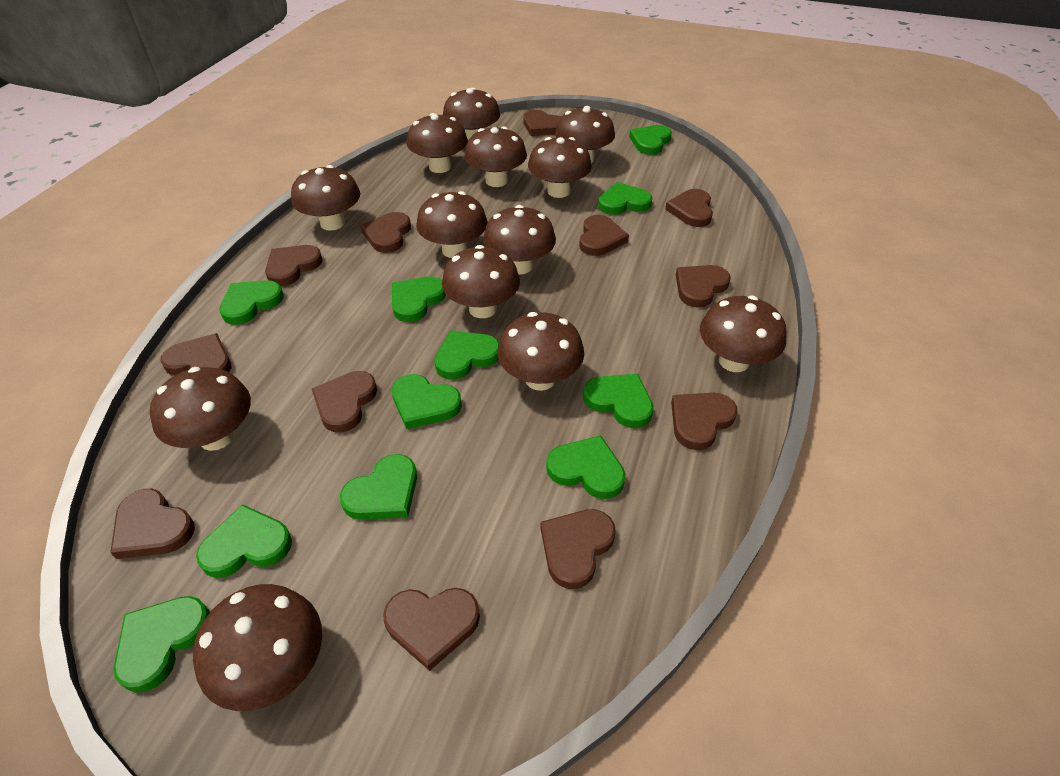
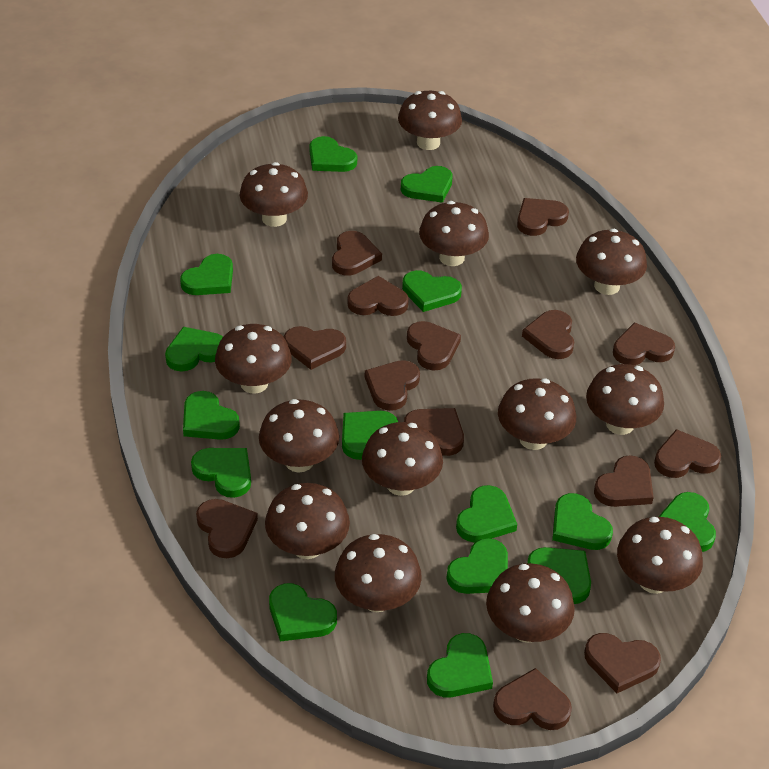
brown heart: [110,489,195,559] [160,333,231,376] [265,245,323,286] [312,371,377,433] [360,212,411,253] [383,588,480,671] [523,110,561,136] [541,509,616,589] [579,215,629,256] [665,189,713,227] [671,393,737,450] [676,265,731,308] = 12 -> [196,499,258,558] [284,326,346,370] [332,231,382,276] [347,276,409,316] [365,360,420,411] [404,408,464,456] [407,321,461,371] [493,668,572,730] [517,198,569,236] [522,310,574,359] [584,633,661,693] [594,455,654,507] [613,322,675,365] [654,429,721,478] = 14
green heart: [114,596,210,693] [196,505,292,578] [219,280,284,325] [340,454,417,520] [392,276,446,322] [392,374,462,429] [434,330,499,380] [546,435,626,499] [583,374,653,428] [598,182,652,215] [629,125,672,155] = 11 -> [165,327,223,371] [180,254,233,295] [183,391,240,440] [191,448,251,498] [269,583,337,641] [309,136,357,172] [342,411,398,460] [401,166,453,203] [402,270,462,312] [427,633,493,698] [446,538,508,594] [456,485,517,542] [527,547,591,604] [552,493,613,550] [658,492,716,552] = 15

